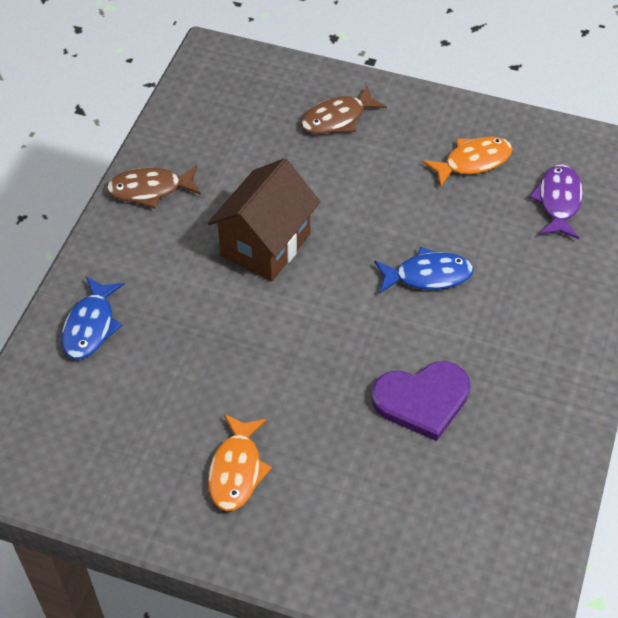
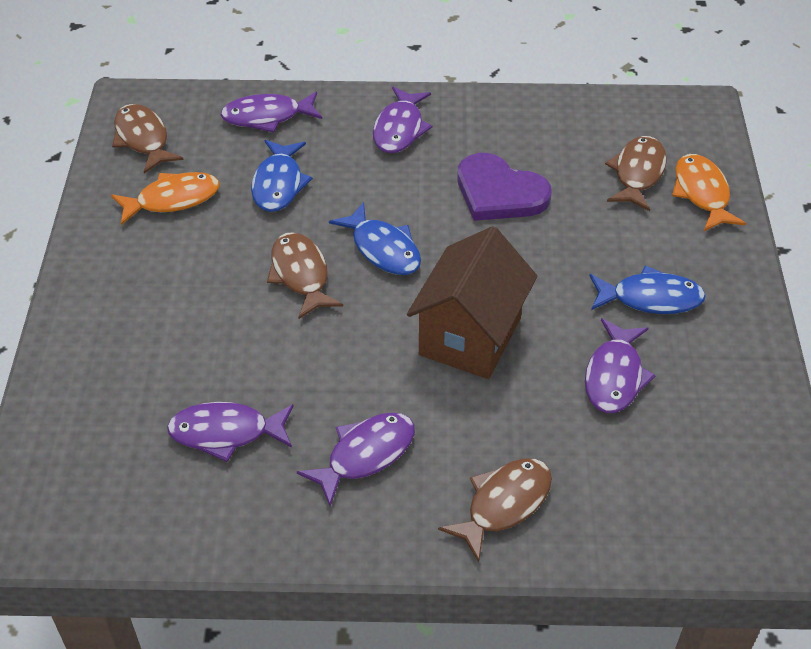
blue fish: [61,276,124,359] [374,247,474,293] = 2 -> [251,140,313,212] [329,202,421,275] [589,266,706,314] = 3
brown fish: [106,165,201,208] [301,86,387,134] = 2 -> [112,104,184,173] [267,232,343,319] [438,458,552,562] [605,136,667,211] = 4
purple fish: [529,164,583,239] = 1 -> [167,402,294,462] [220,91,322,133] [297,413,415,506] [373,87,432,153] [585,318,656,413] = 5

